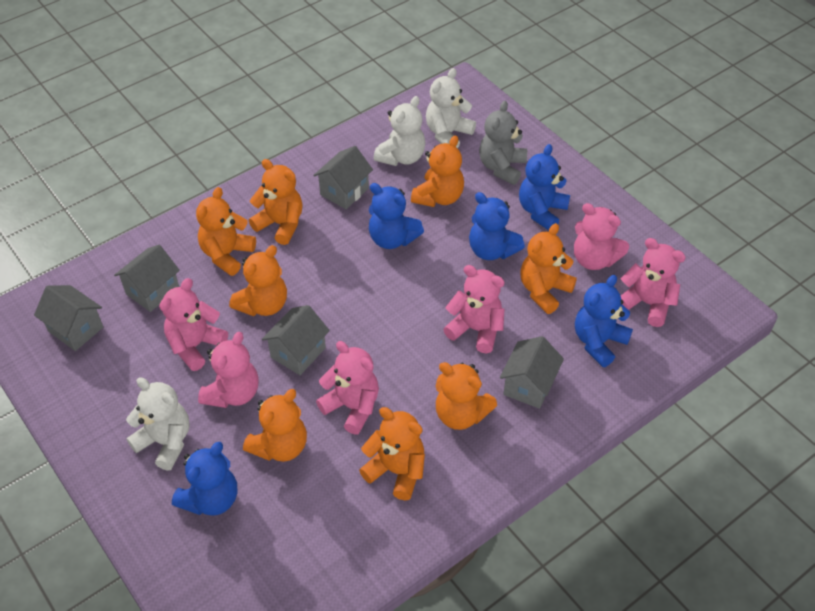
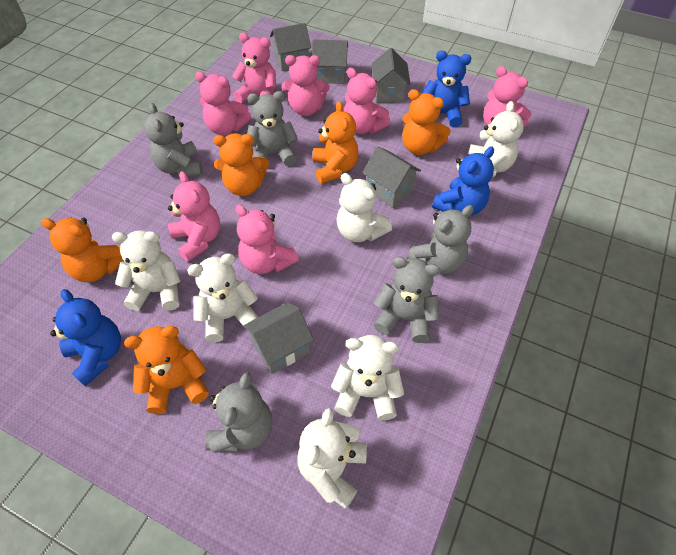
blue teddy bear: [172,442,237,516] [369,183,424,249] [469,192,525,260] [519,144,570,230] [575,275,633,367] = 5 -> [50,289,121,386] [422,51,471,127] [432,146,494,216] = 3
grey teddy bear: [479,101,527,185] = 1 -> [144,103,202,176] [205,372,272,453] [247,91,298,166] [374,256,440,343] [407,205,474,274] = 5
orange teddy bear: [196,187,256,276] [229,245,287,316] [243,389,307,462] [249,159,303,245] [359,407,425,501] [411,135,464,207] [436,362,497,430] [520,223,577,314] = 8 -> [41,217,124,282] [124,326,209,414] [213,133,269,196] [312,101,359,184] [402,89,450,155] = 5
pink teddy bear: [159,278,228,371] [198,332,259,408] [316,341,379,435] [443,265,505,354] [574,203,629,270] [621,238,686,327] = 6 -> [168,171,220,262] [195,72,251,135] [232,33,276,103] [236,204,299,274] [281,55,330,116] [344,68,390,134] [483,66,531,127] = 7
white teddy bear: [126,377,190,471] [374,96,425,166] [426,68,476,148] = 3 -> [112,230,181,311] [187,253,258,343] [297,408,367,509] [331,335,404,421] [337,173,392,242] [468,101,524,177] = 6

